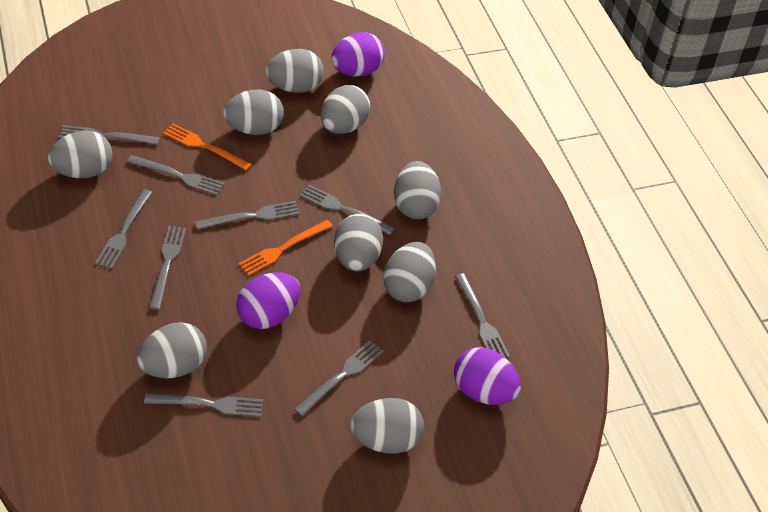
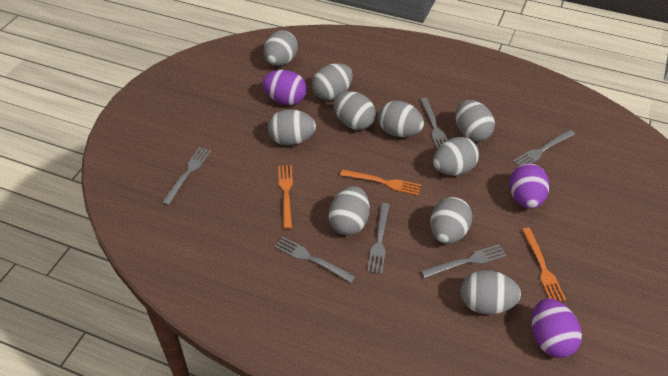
grey egg: [48,131,112,178] [137,322,207,378] [223,90,284,135] [265,49,324,93] [320,85,371,134] [334,214,383,271] [350,398,424,453] [383,242,436,302] [394,161,442,219] = 9 -> [264,31,298,66] [268,109,316,145] [312,63,353,100] [329,186,370,235] [333,91,376,130] [378,101,424,137] [430,197,472,244] [433,137,479,175] [455,100,495,142] [460,270,521,315] = 10
grey fork: [59,125,160,145] [95,189,152,269] [127,155,225,195] [144,393,263,417] [149,226,186,310] [195,201,300,229] [294,340,384,416] [300,185,395,235] [455,273,510,358] = 9 -> [161,147,211,205] [274,237,356,283] [367,203,390,274] [420,98,447,149] [421,244,507,278] [513,130,575,166] = 6
orange fork: [163,123,252,171] [238,220,333,276] = 2 -> [278,165,293,229] [340,169,421,195] [522,227,566,302] = 3

